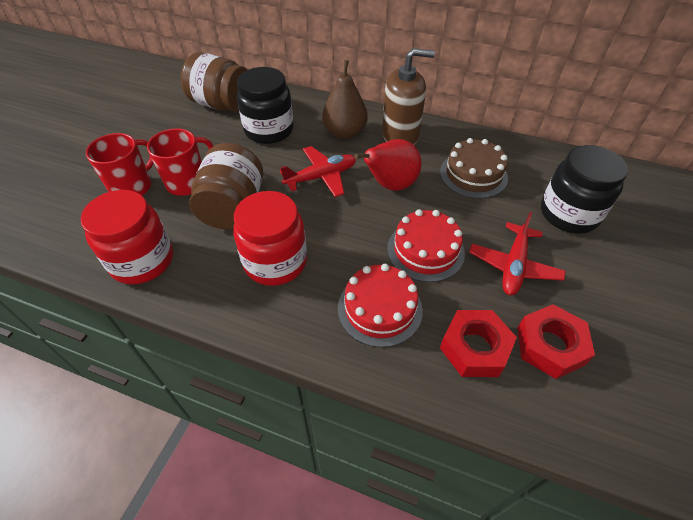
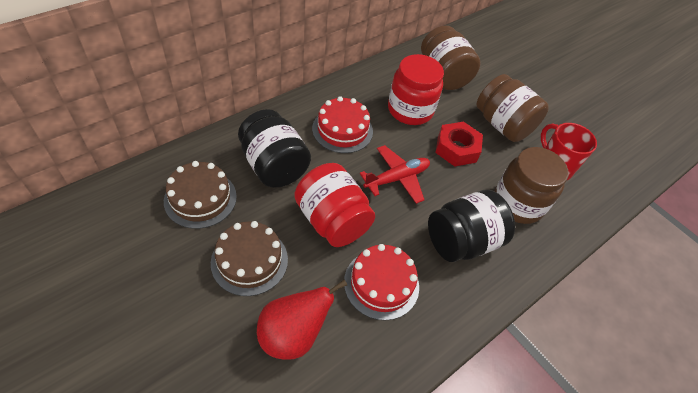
brown cake: [440,138,508,199] = 1 -> [164,161,237,229] [211,221,288,296] = 2
brown jar: [181,52,248,111] [189,143,263,229] = 2 -> [421,26,481,90] [476,74,549,142] [495,147,568,224] = 3
brown pear: [322,60,368,139] = 1 -> none = 0
brown soap dispenser: [382,48,435,145] = 1 -> none = 0
red mug: [86,133,154,196] [147,128,213,196] = 2 -> [541,123,597,180] = 1
red nut: [440,310,517,377] [518,304,595,379] = 2 -> [435,122,483,167] = 1
red plane: [280,146,356,197] [469,212,566,295] = 2 -> [360,145,430,204] = 1

